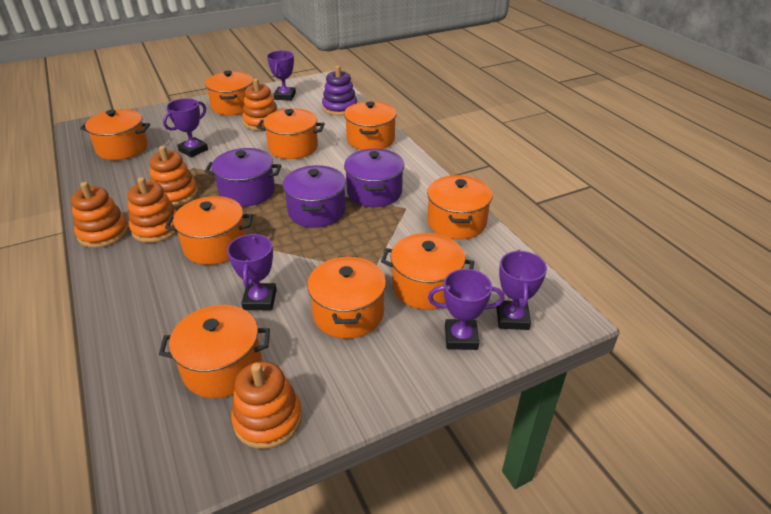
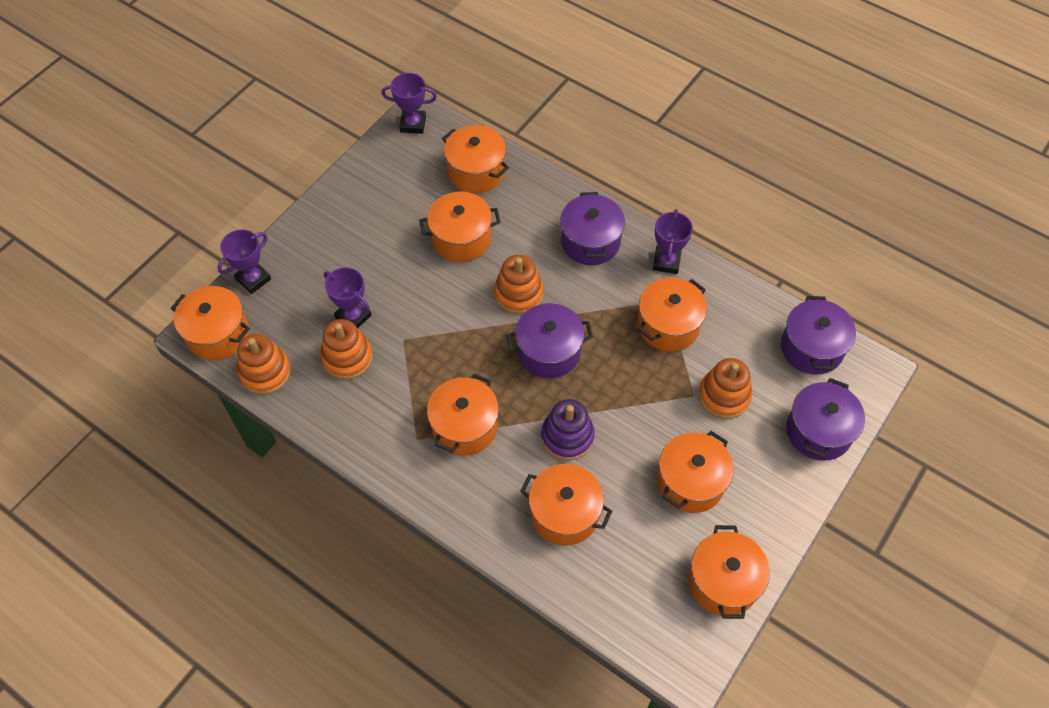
orange pot: [80,109,150,160] [159,305,270,398] [165,196,253,265] [205,71,253,115] [257,108,325,159] [307,256,386,339] [344,101,397,150] [381,233,474,310] [427,175,492,239] = 9 -> [171,286,250,360] [419,191,500,262] [427,374,499,456] [442,125,509,193] [520,464,612,546] [638,277,707,352] [657,431,734,513] [688,525,770,619] = 8
orange stacking toy: [71,182,129,248] [128,177,177,243] [150,146,198,207] [231,361,302,449] [242,79,278,131] = 5 -> [237,334,291,394] [320,319,373,380] [494,255,543,314] [698,358,752,419] = 4
purple pot: [205,148,281,207] [283,165,346,228] [344,149,404,207] = 3 -> [506,303,593,379] [560,192,625,265] [781,296,856,375] [786,378,865,461] = 4
purple trophy: [163,98,208,158] [227,233,277,310] [267,50,296,101] [428,269,505,350] [496,250,547,330] = 5 -> [217,229,271,294] [324,267,371,328] [382,73,437,134] [653,209,693,274] = 4

